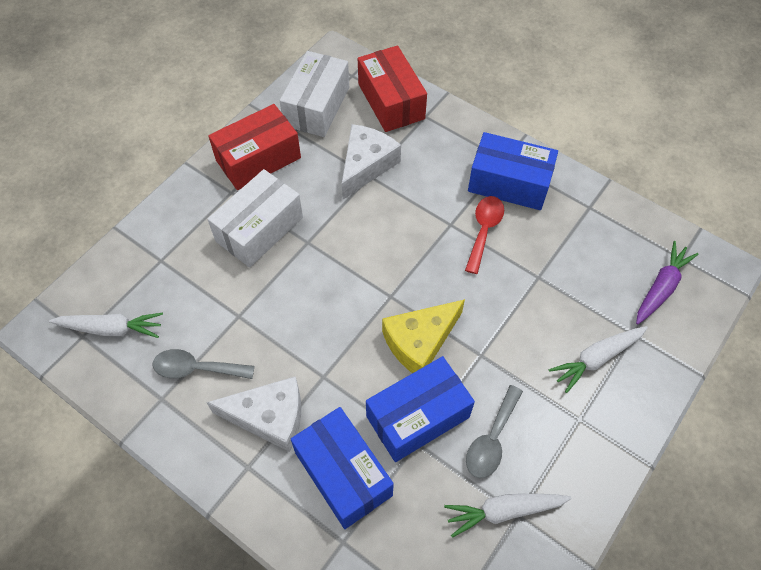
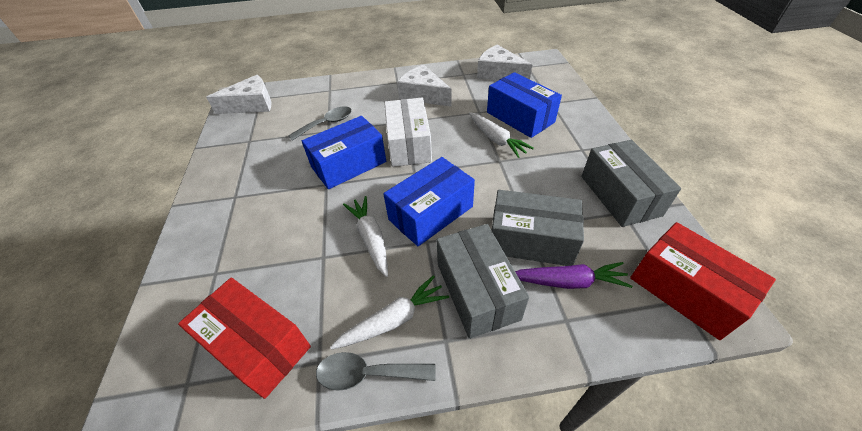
grey box: none = 0 -> [437,224,529,339] [492,190,584,266] [581,140,681,227] = 3
red spoon: [465,196,504,274] = 1 -> none = 0
white box: [207,169,303,268] [280,51,349,137] = 2 -> [384,98,432,167] = 1
white cheese: [206,376,301,452] [342,124,401,199] = 2 -> [206,75,271,114] [397,65,452,107] [477,45,532,80] = 3
yellow cheese: [382,299,465,373] = 1 -> none = 0

